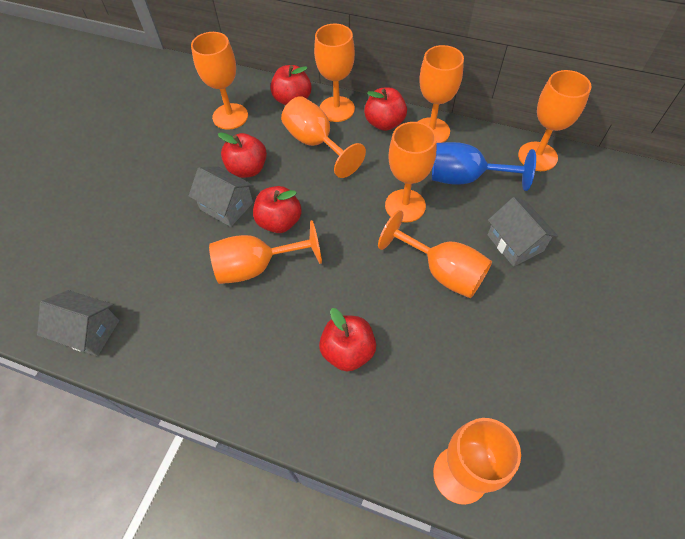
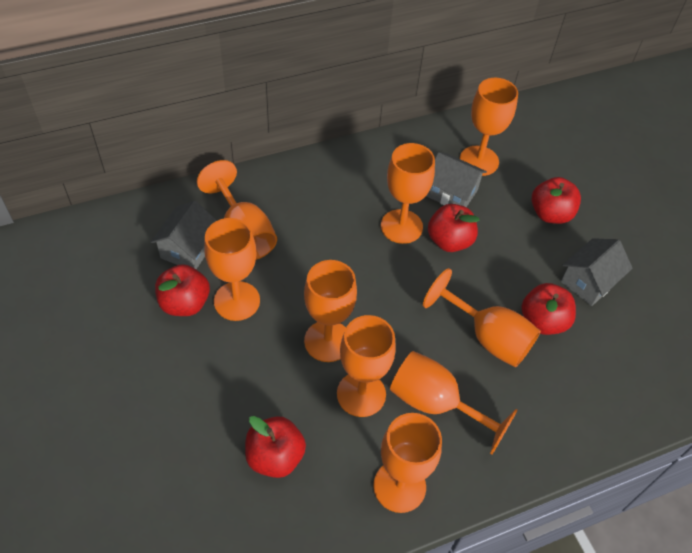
blue goblet: [432,142,536,191] = 1 -> none = 0

